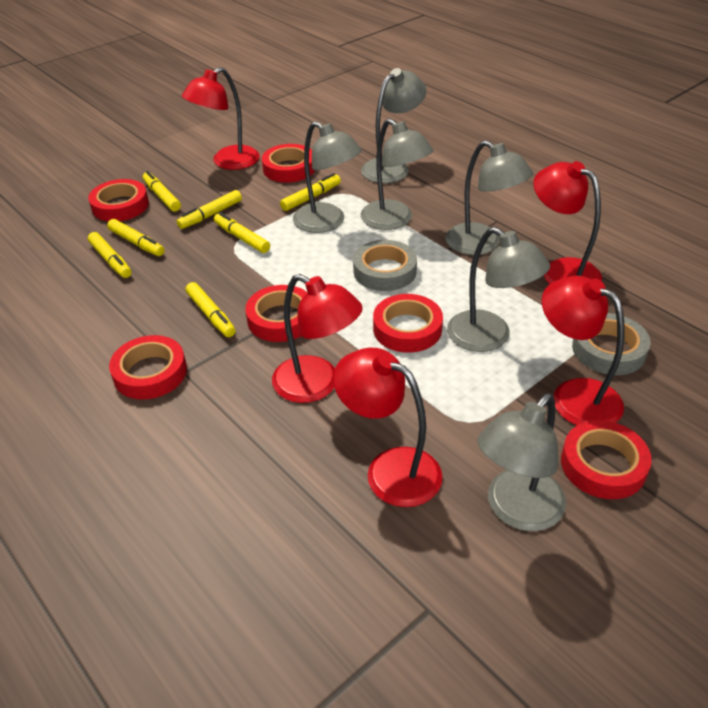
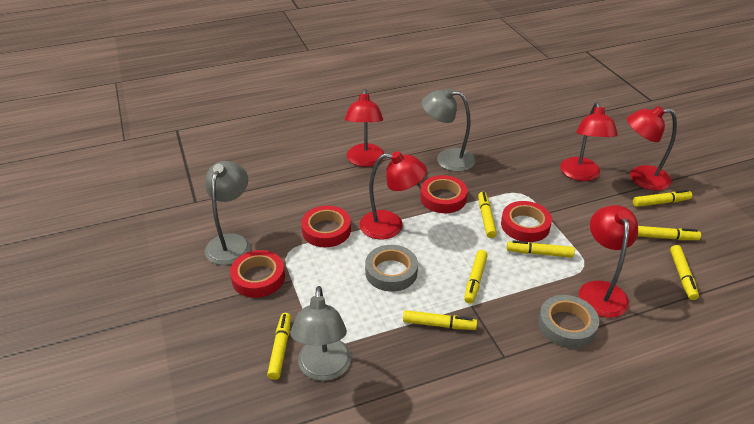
grey lamp: [293,121,362,233] [361,68,427,183] [361,118,433,230] [445,140,533,255] [447,227,550,352] [477,393,566,531] = 6 -> [205,161,250,265] [291,286,351,381] [422,88,476,172] = 3
red tape: [88,179,149,221] [109,335,187,400] [245,285,308,342] [262,144,315,183] [373,294,443,353] [561,420,652,499] = 6 -> [230,250,285,298] [301,206,351,247] [420,175,468,213] [501,201,552,242] = 4
yellow marker: [88,232,131,278] [107,219,164,256] [143,171,181,212] [177,190,242,229] [186,282,236,337] [214,212,270,253] [280,173,341,211] = 7 -> [267,313,291,380] [403,310,477,330] [464,250,488,304] [478,192,497,238] [507,240,575,258] [633,190,692,207] [638,226,701,240] [670,245,699,300] = 8

